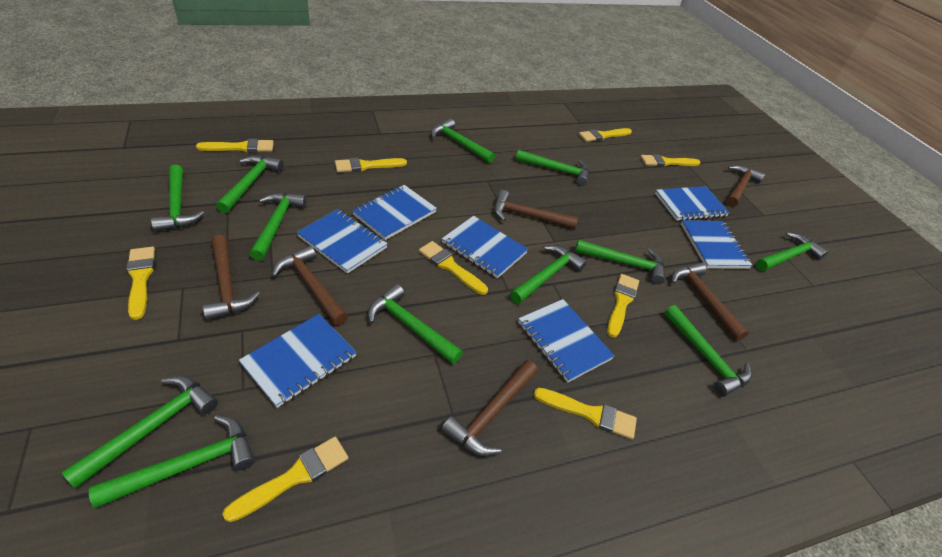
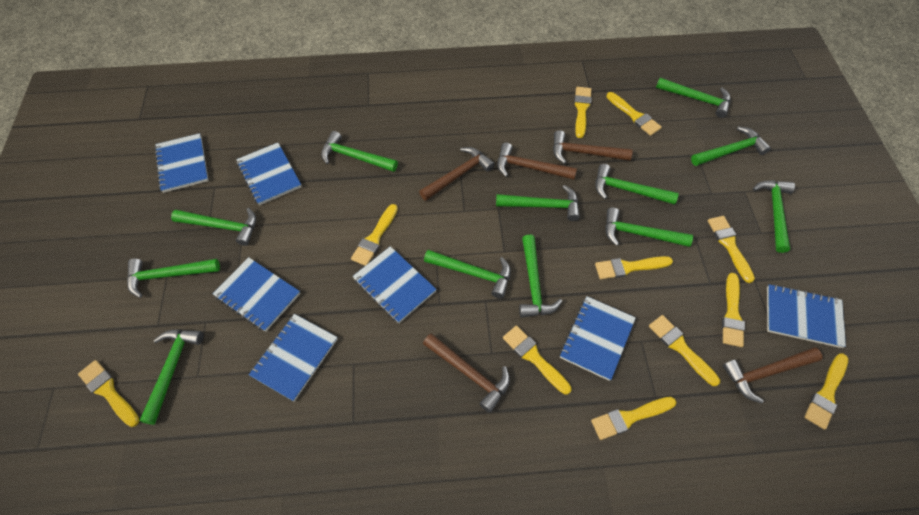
brown hammer: [203,235,260,320] [272,245,348,325] [441,360,538,456] [494,190,578,229] [672,262,749,341] [726,165,765,207] = 6 -> [419,147,495,201] [423,333,510,413] [497,143,577,180] [553,130,633,164] [723,347,823,403] = 5
yellow brush: [126,247,155,320] [196,139,274,152] [222,437,348,522] [335,158,407,172] [419,241,488,295] [534,388,637,440] [579,128,632,142] [607,274,639,338] [640,154,700,167] = 9 -> [78,360,139,427] [351,204,398,266] [503,325,572,395] [574,87,592,138] [591,397,676,440] [595,256,673,279] [607,92,662,136] [649,315,720,386] [708,216,755,283] [722,273,745,347] [804,353,848,429] = 11

